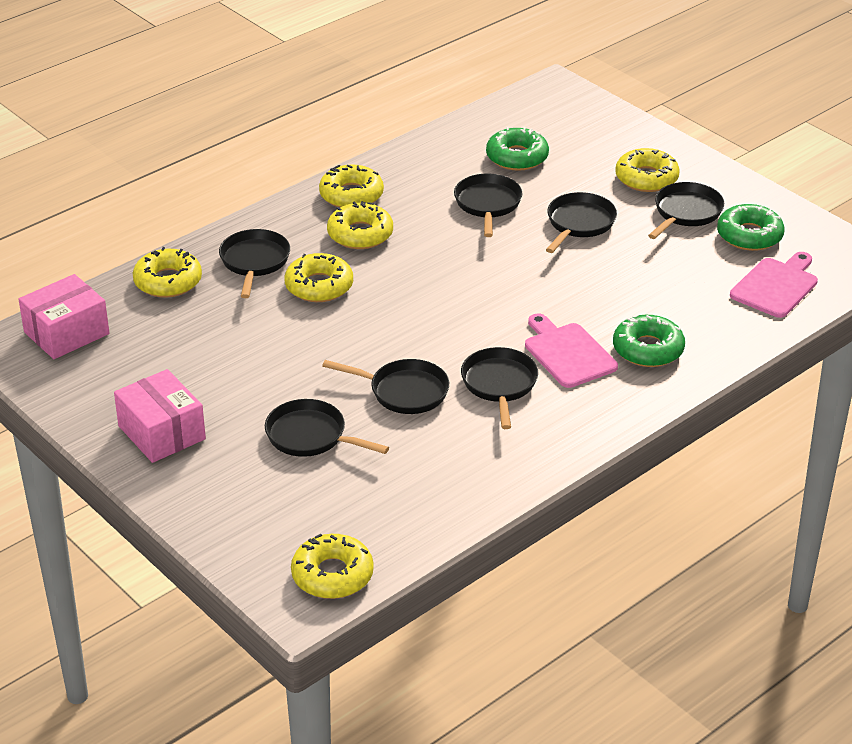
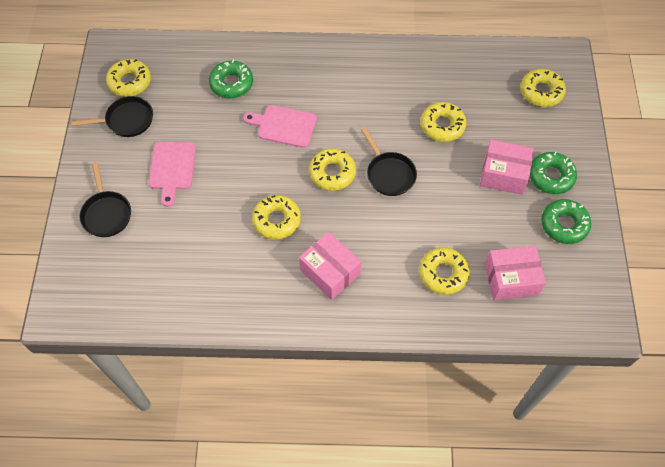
black pan: [219,229,290,298] [265,399,389,457] [322,359,449,414] [454,173,522,237] [461,347,538,429] [546,192,617,253] [648,182,724,239] = 7 -> [71,96,153,137] [79,162,131,237] [361,127,417,196] = 3
pink box: [19,274,109,359] [114,369,206,463] = 2 -> [299,232,361,300] [480,139,534,195] [485,246,546,300] = 3

